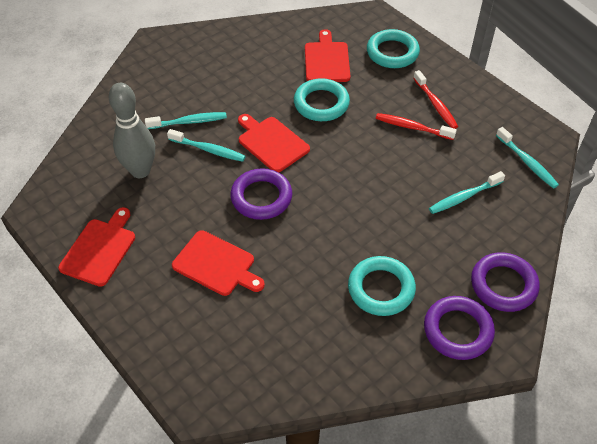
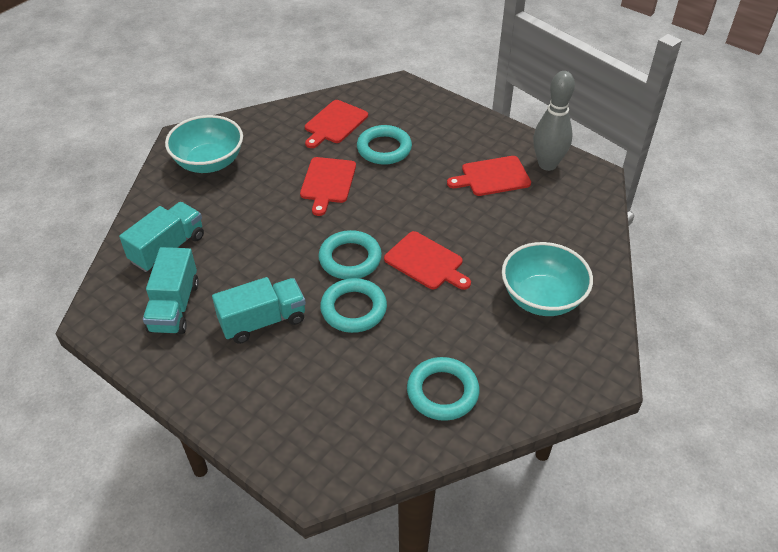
purple ring: [230,168,292,220] [424,296,495,360] [471,252,539,312] = 3 -> none = 0
red toothbrush: [376,113,457,140] [413,70,458,129] = 2 -> none = 0
turquoise bowl: none = 0 -> [165,115,243,173] [502,242,593,316] = 2
turquoise ring: [294,78,350,121] [348,256,416,316] [367,29,420,68] = 3 -> [318,230,382,279] [320,278,387,333] [357,125,412,165] [407,357,479,421] = 4
turquoise toothbrush: [145,112,227,129] [167,129,246,162] [429,171,505,214] [496,127,559,189] = 4 -> none = 0
turquoise truck: none = 0 -> [119,202,204,272] [143,247,199,334] [212,277,306,344] = 3

